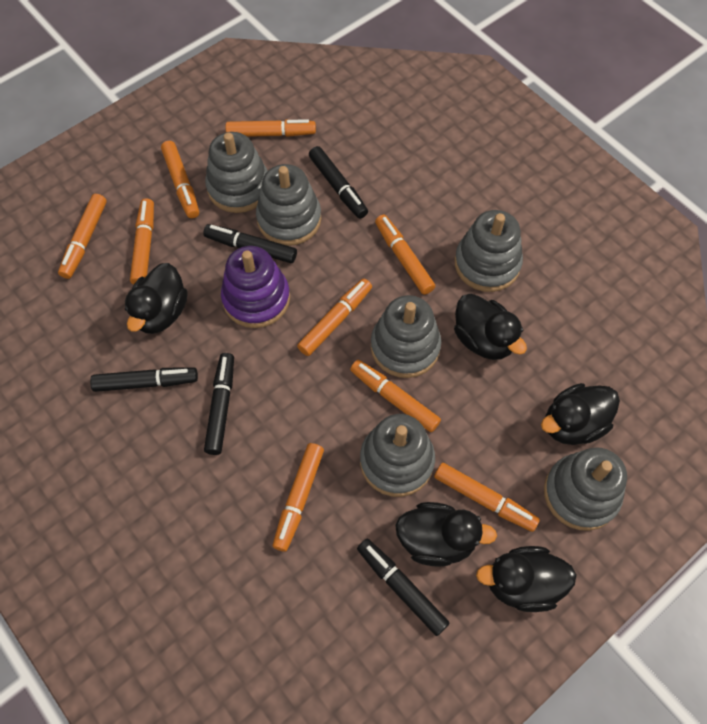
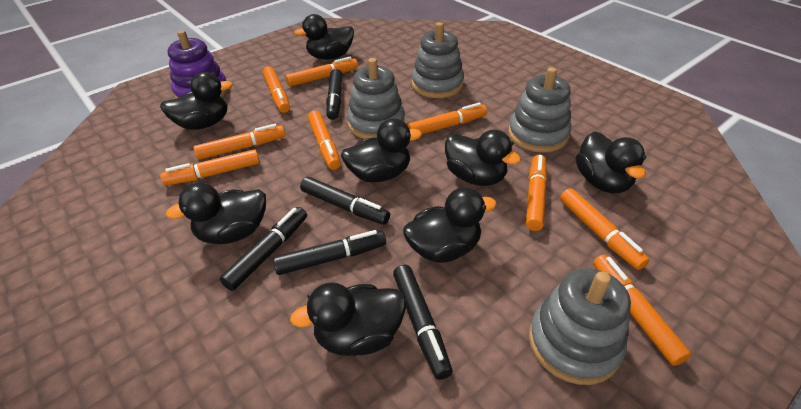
black duck: [125,263,188,334] [395,502,497,567] [454,294,527,360] [476,546,577,612] [541,383,620,445] = 5 -> [160,72,233,130] [165,183,266,244] [290,282,406,356] [294,14,354,60] [341,118,422,182] [403,187,497,263] [445,130,521,186] [576,131,646,193] = 8
grey stacking toy: [205,132,268,213] [256,164,321,246] [360,414,435,497] [371,295,441,378] [455,210,523,292] [544,447,627,531] = 6 -> [347,58,405,139] [412,22,464,98] [508,67,571,153] [529,268,631,385] = 4

